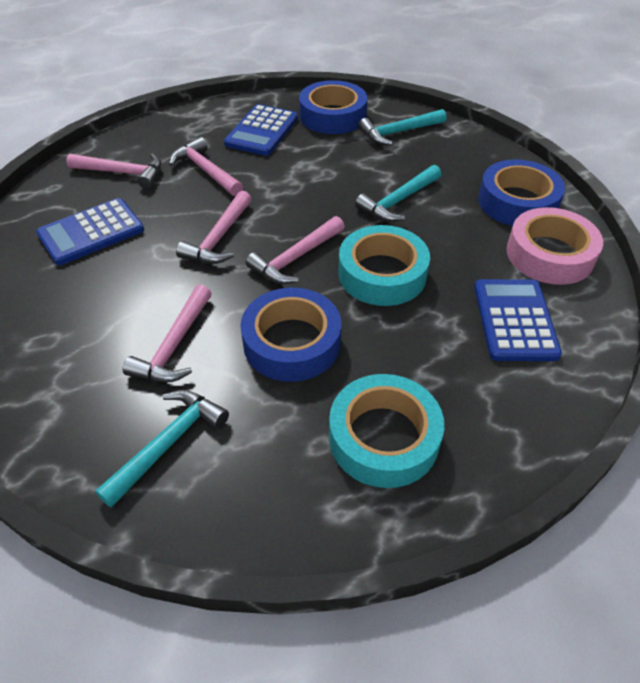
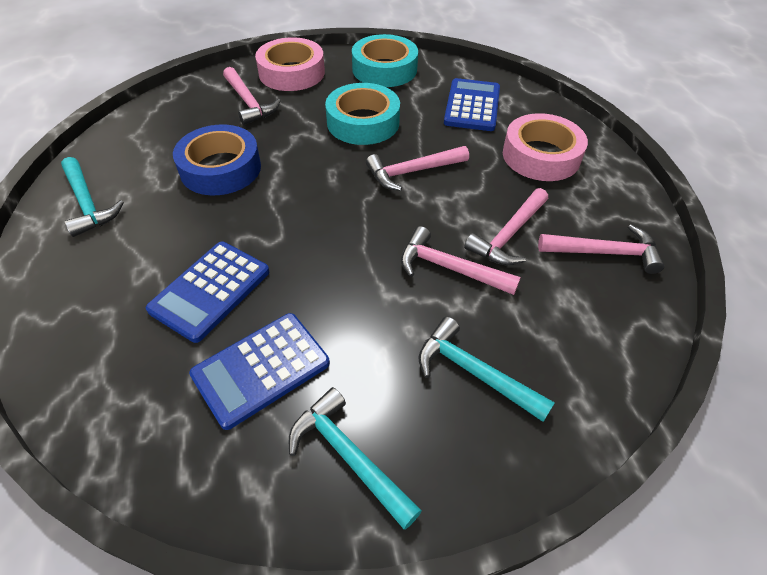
blue tape: [241,288,341,382] [299,80,367,134] [478,159,565,226] = 3 -> [173,124,261,195] = 1
pink tape: [506,207,603,285] = 1 -> [255,37,325,91] [503,113,588,181] = 2

